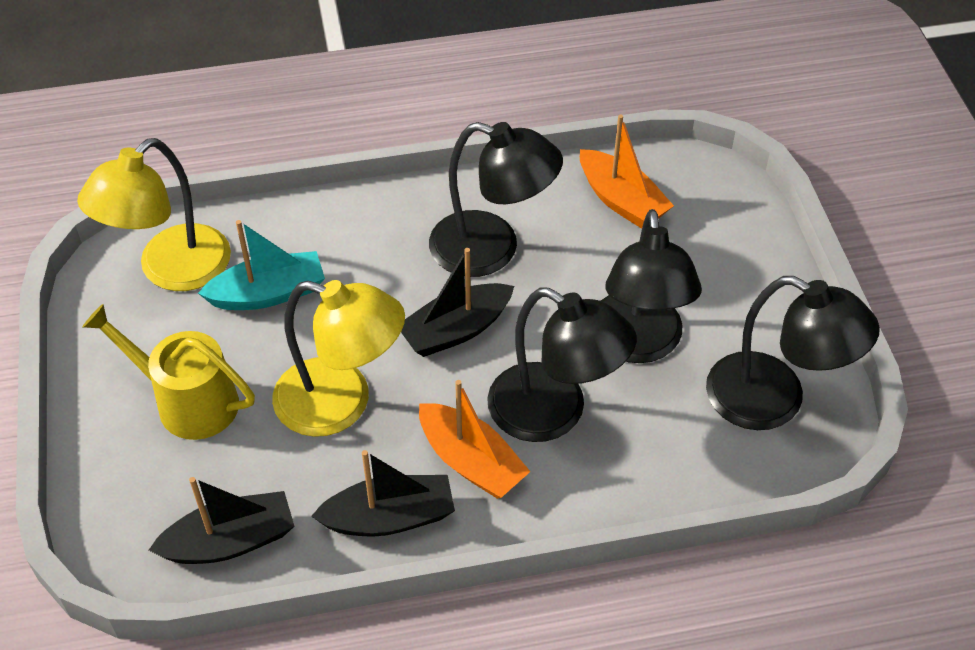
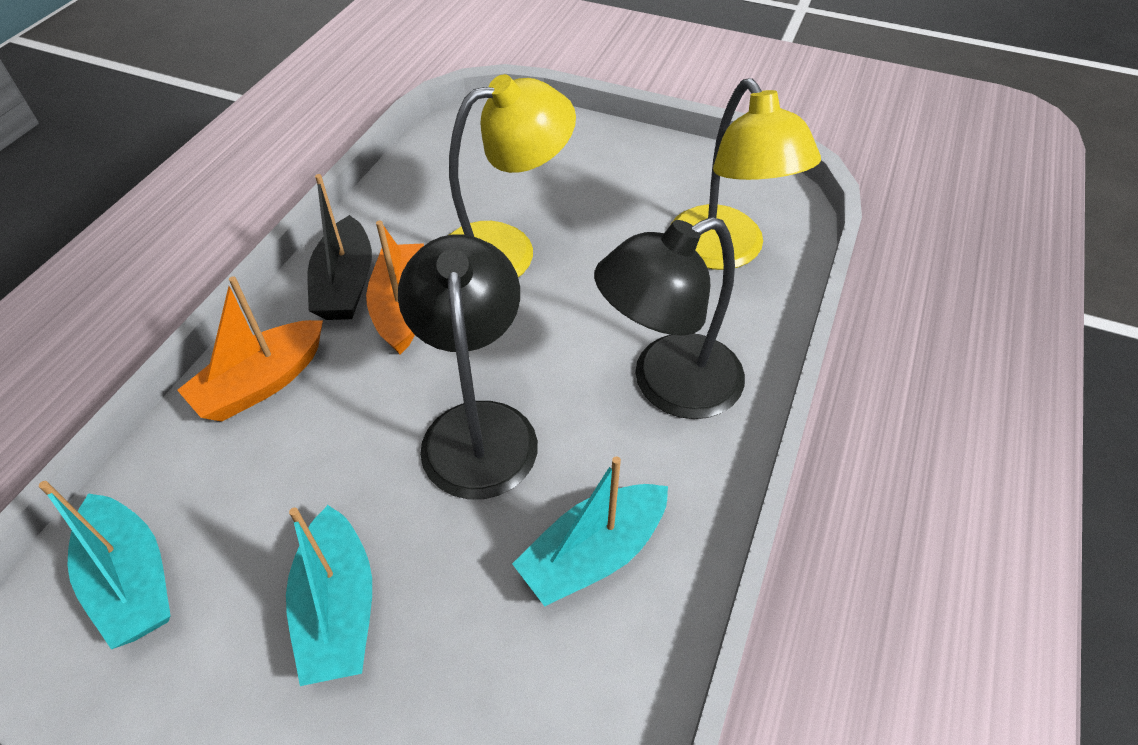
black boat: [149,477,295,564] [311,450,455,536] [401,248,514,357] = 3 -> [308,174,372,320] = 1
black lamp: [429,122,563,277] [487,288,637,442] [601,209,702,363] [706,276,880,430] = 4 -> [398,234,538,499] [594,217,745,419] = 2
turquoise boat: [198,220,325,310] = 1 -> [39,481,171,649] [286,505,372,686] [512,457,668,606] = 3
yellow watering can: [83,304,255,440] = 1 -> none = 0

